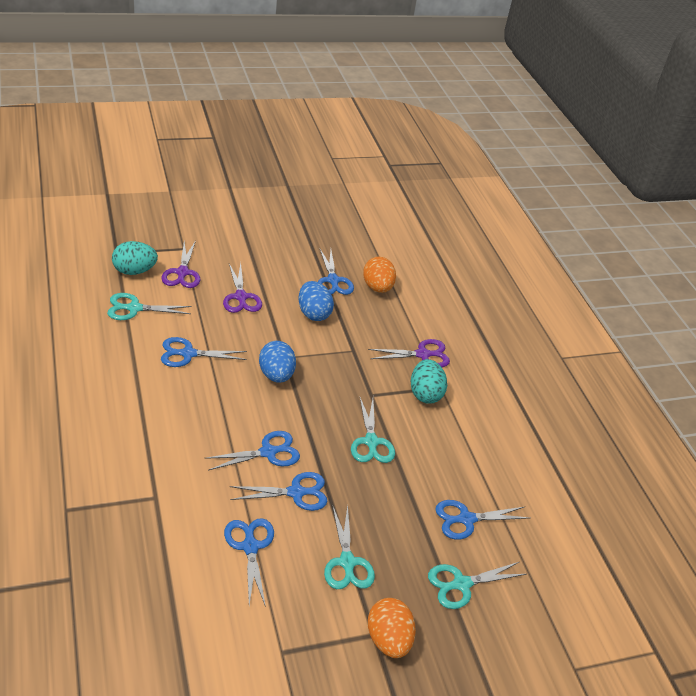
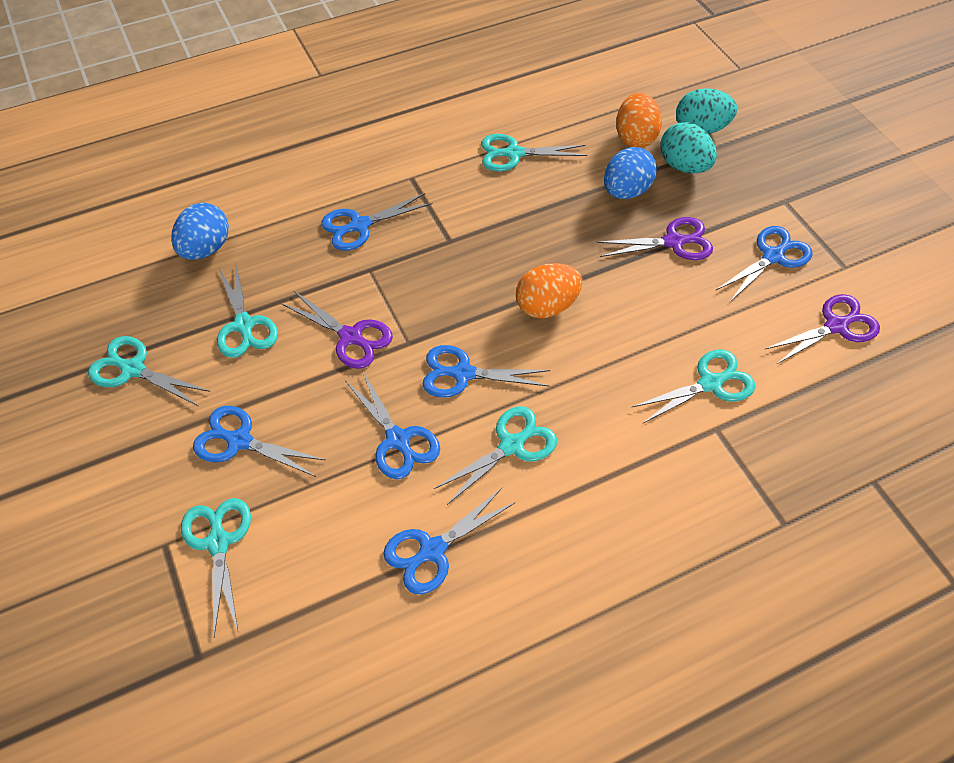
turquoise scissors: [107,293,192,320] [324,505,375,589] [351,398,395,463] [428,562,527,609] = 4 -> [88,336,210,406] [181,498,251,637] [217,261,278,358] [434,406,557,505] [481,134,587,171] [632,349,755,424] = 6

